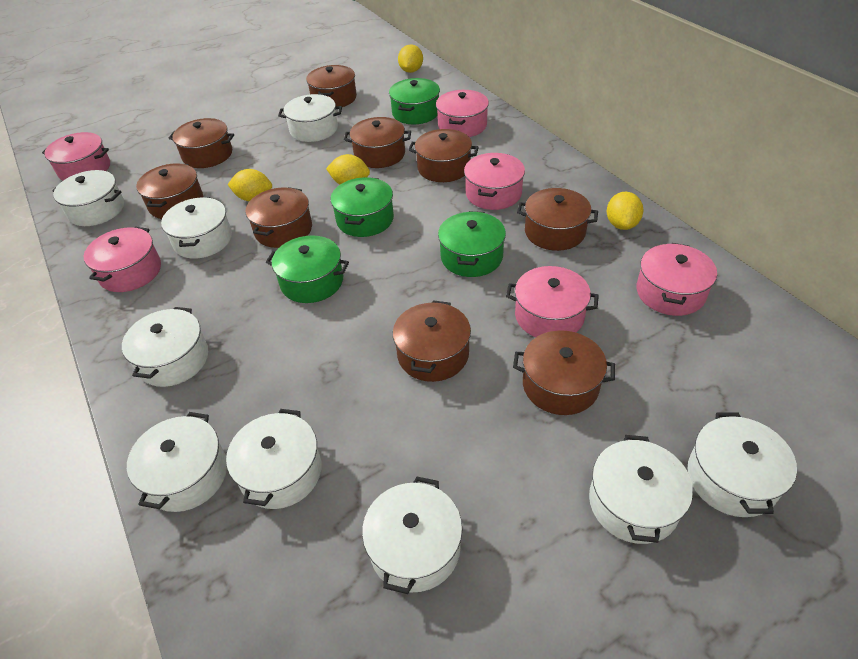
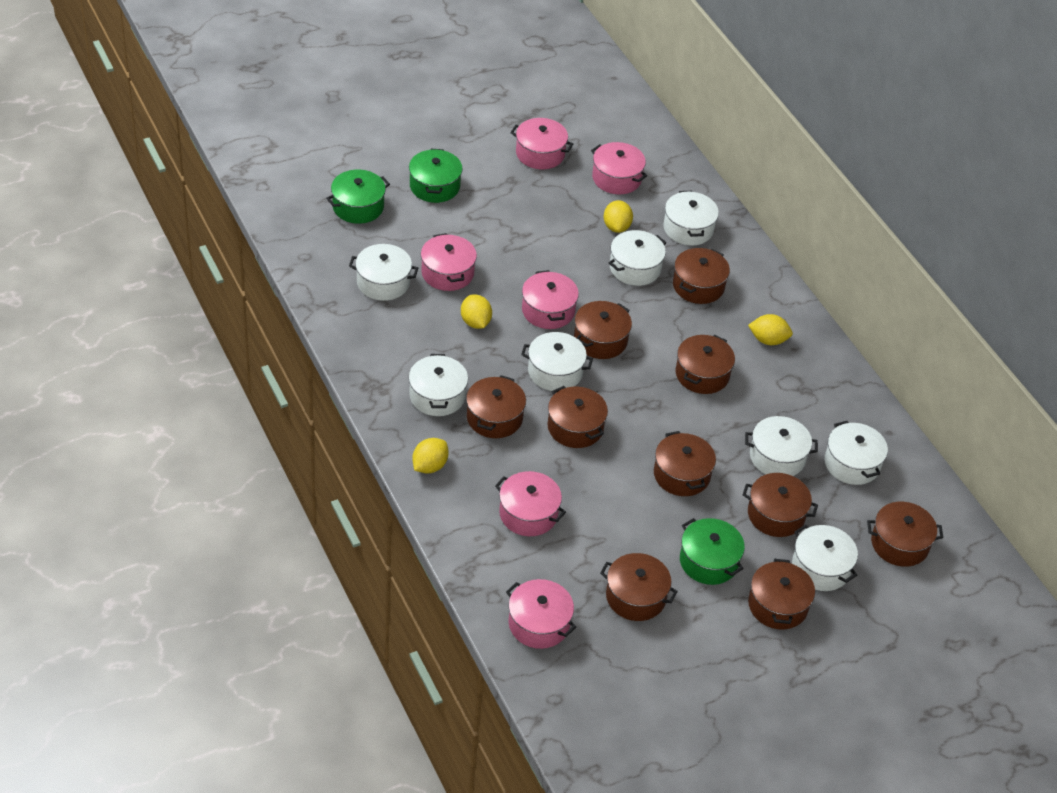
brown pot: [136,163,203,219] [168,118,234,168] [246,187,312,248] [306,65,357,107] [344,117,411,168] [393,300,471,382] [408,129,479,182] [513,330,615,415] [517,188,598,251] = 9 -> [466,375,526,438] [548,386,608,448] [574,301,632,359] [600,553,678,621] [654,431,716,496] [673,248,730,304] [676,335,735,394] [743,473,818,537] [748,559,815,629] [867,502,943,567] = 10
green pot: [266,236,349,303] [331,177,394,237] [389,78,440,124] [438,211,506,277] = 4 -> [326,170,390,224] [409,149,463,203] [680,518,745,585] = 3
white pot: [52,170,124,226] [122,307,208,387] [127,412,227,512] [161,197,232,259] [226,409,322,509] [278,94,342,142] [362,477,462,594] [589,435,693,544] [688,413,797,517] = 9 -> [349,244,418,301] [409,354,468,416] [521,332,593,391] [609,230,666,286] [663,191,719,245] [745,416,818,476] [792,525,858,591] [825,421,888,485] = 8

